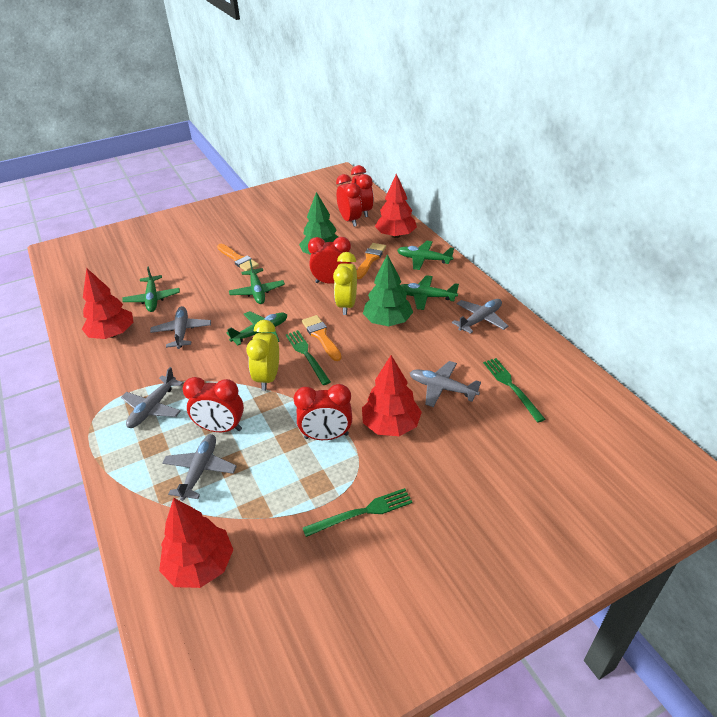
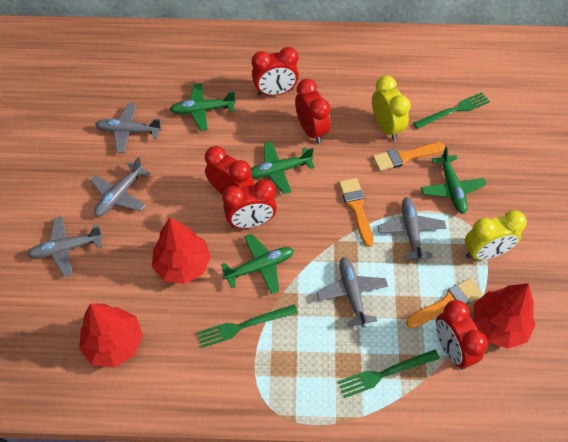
green plane: [122,266,180,312] [226,311,287,345] [229,259,285,304] [397,241,454,270] [401,275,459,310] = 5 -> [169,83,236,131] [221,234,294,294] [251,141,315,194] [421,146,487,214] = 4
green tree: [299,192,338,255] [363,254,413,326] = 2 -> none = 0
red tree: [82,269,133,339] [159,498,234,588] [362,355,422,436] [375,174,417,238] = 4 -> [79,303,143,367] [152,217,211,284] [473,283,536,349] = 3

